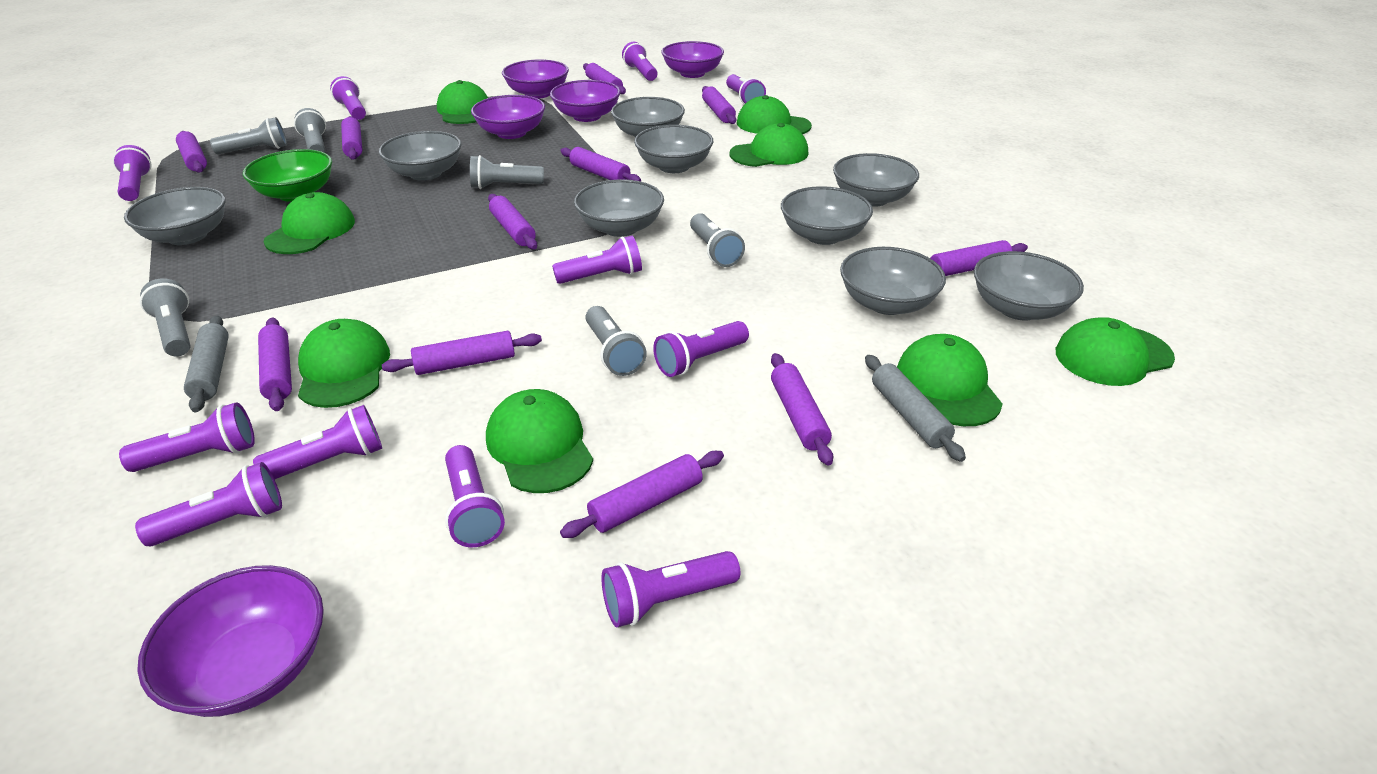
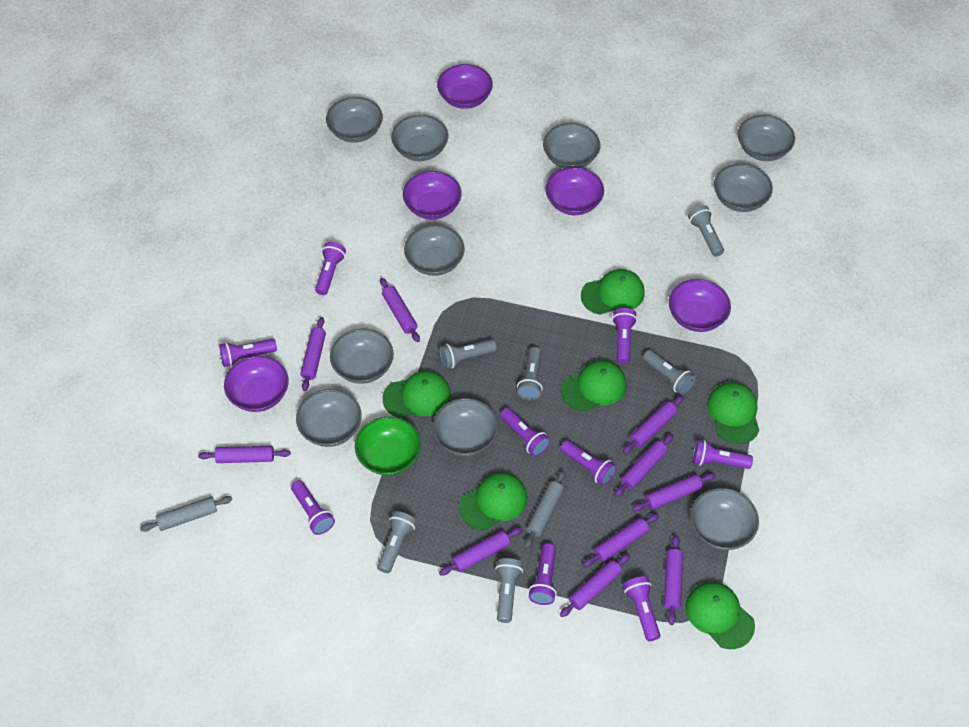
green cap: [264,192,355,254] [298,319,390,408] [437,80,488,124] [486,389,593,493] [730,123,809,167] [737,95,812,134] [897,334,1003,426] [1056,317,1175,386] = 8 -> [383,371,451,418] [459,472,527,530] [561,360,627,412] [581,269,645,315] [685,582,755,649] [707,382,759,444] = 6
grey bowl: [124,187,226,245] [379,131,461,181] [574,179,664,237] [611,97,685,137] [634,125,713,173] [781,186,873,245] [833,153,919,207] [840,247,946,315] [974,251,1084,320] = 9 -> [296,389,362,447] [326,97,383,143] [330,329,394,384] [391,115,448,161] [404,225,465,276] [433,398,498,456] [543,123,600,168] [690,488,759,550] [714,164,773,212] [738,115,795,161] = 10
purple flashlight: [113,145,151,201] [119,402,255,472] [135,462,282,546] [253,405,382,479] [330,76,366,120] [445,445,505,547] [552,236,642,284] [601,551,740,627] [622,42,658,81] [653,321,749,377] [726,74,766,105] = 11 -> [219,339,277,367] [291,480,335,535] [315,242,346,295] [500,408,551,457] [529,543,556,605] [560,440,617,486] [612,308,637,364] [623,576,660,641] [692,439,753,469] = 9
purple rolling pin: [176,131,207,173] [258,317,292,411] [341,116,362,160] [382,331,542,375] [488,194,537,249] [560,147,641,181] [560,451,724,538] [583,63,626,94] [702,86,736,124] [771,353,833,465] [930,240,1028,276] = 11 -> [198,446,291,463] [300,317,326,391] [380,278,420,342] [439,527,523,576] [560,553,630,617] [583,513,659,567] [615,433,674,497] [623,395,684,454] [632,473,716,511] [664,535,683,625] = 10

